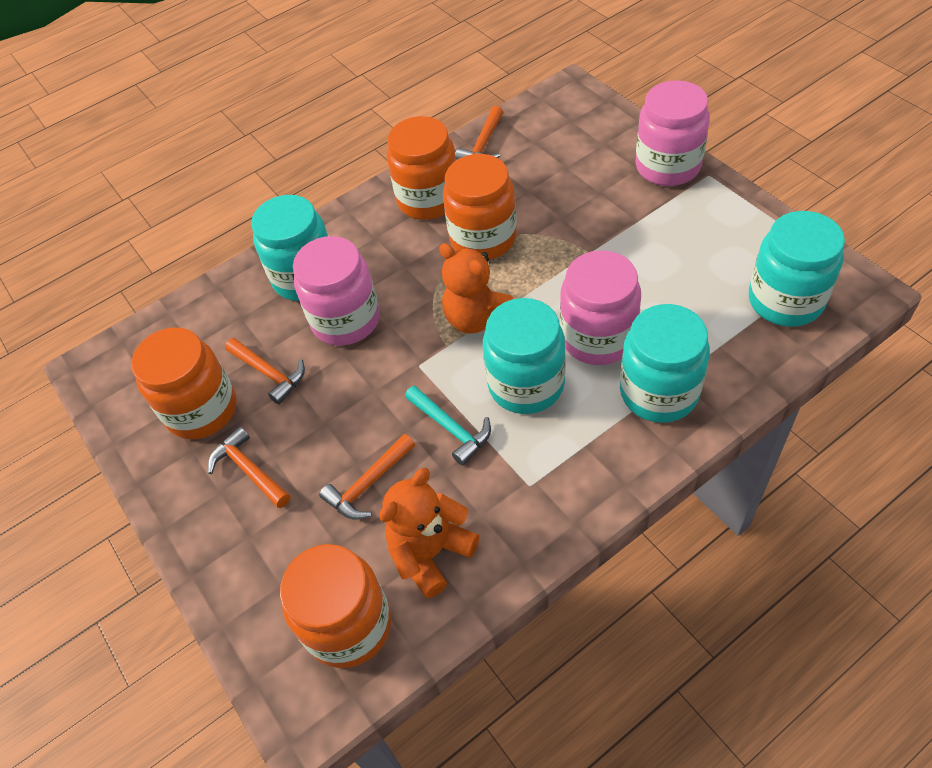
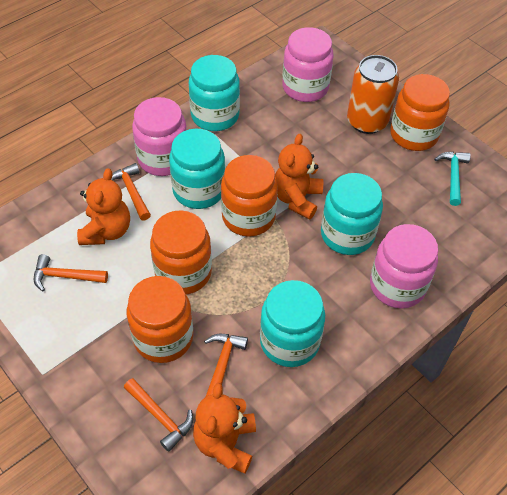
orange can: none = 0 -> [347,55,399,134] = 1
orange teddy bear: [379,468,479,599] [439,243,514,334] = 2 -> [77,168,130,245] [193,383,256,474] [275,134,323,219] = 3

